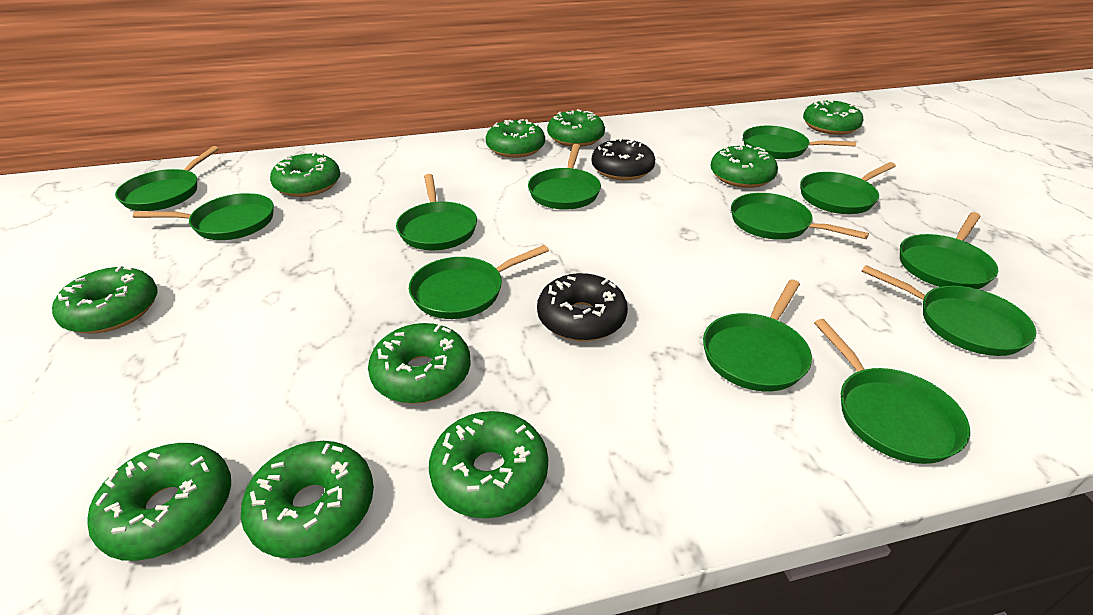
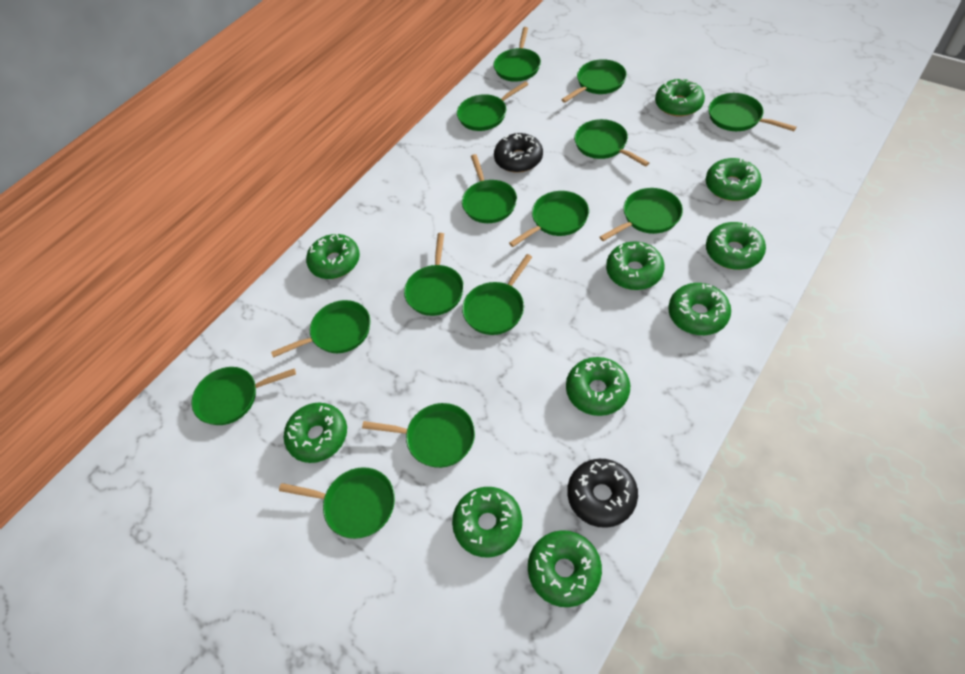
green pan: [115,146,219,211] [133,193,274,240] [396,174,477,250] [409,245,549,319] [528,144,601,210] [703,280,812,391] [731,193,869,240] [743,126,856,159] [800,162,896,214] [814,319,970,464] [861,265,1036,356] [900,212,998,289] = 12 -> [191,367,296,425] [271,300,370,358] [279,467,395,539] [362,403,475,468] [404,233,464,316] [457,81,528,131] [462,154,517,223] [462,254,532,335] [493,27,541,82] [509,191,589,247] [561,59,627,103] [574,119,649,167] [600,188,683,241] [708,93,797,131] = 14

